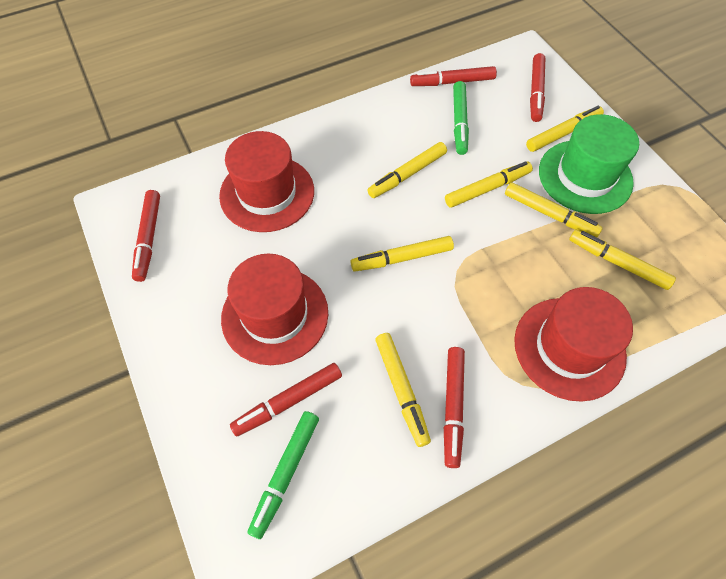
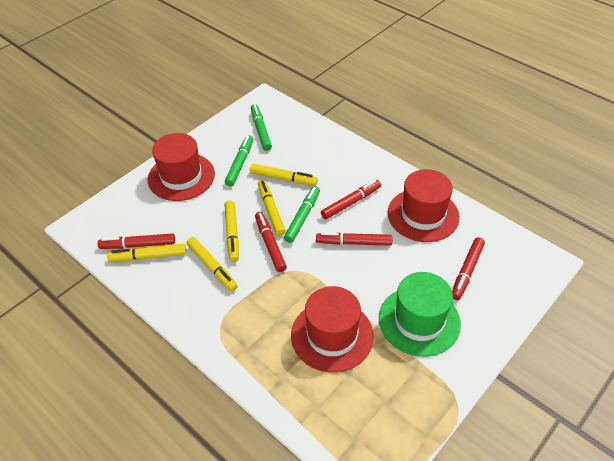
green marker: [247,411,319,539] [453,81,469,155] = 2 -> [225,135,253,186] [251,104,272,151] [284,186,320,243] = 3
yellow marker: [350,236,454,272] [367,142,447,198] [375,333,431,447] [445,161,533,208] [505,182,603,237] [526,106,604,152] [569,230,676,290] = 7 -> [107,244,186,261] [187,237,238,291] [225,200,239,262] [250,164,318,186] [258,180,286,236] = 5

